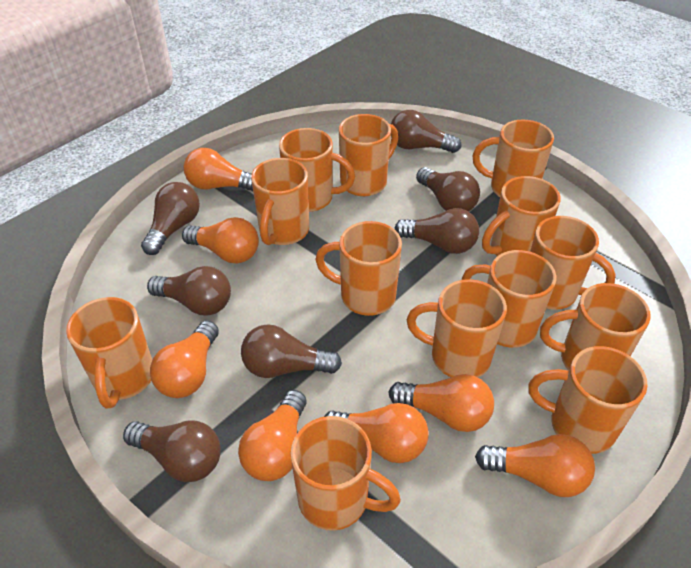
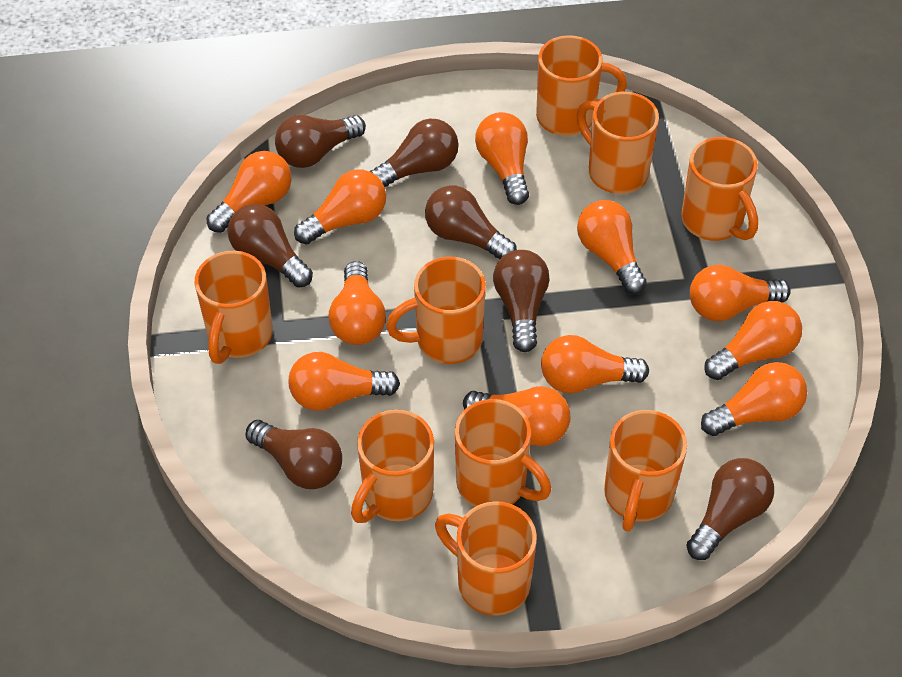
orange light bulb: [150,320,219,398] [182,217,259,264] [183,148,253,192] [238,390,306,481] [324,403,429,463] [389,374,494,432] [475,434,595,497] = 7 -> [206,151,292,233] [289,352,400,411] [294,169,386,245] [329,261,386,345] [463,386,570,446] [475,112,529,205] [541,335,649,394] [577,200,647,294] [690,265,791,321] [701,362,807,436] [704,301,802,380] = 11
orange mug: [66,297,152,409] [251,158,309,245] [279,128,355,212] [291,416,401,531] [315,221,402,316] [339,114,398,196] [407,279,507,378] [462,250,556,348] [473,120,554,197] [482,176,561,256] [529,346,648,454] [530,216,616,310] [540,283,651,370] = 13 -> [195,251,273,364] [351,410,434,523] [386,257,486,364] [435,501,537,615] [455,399,551,507] [536,35,627,136] [577,92,659,194] [604,410,687,532] [681,137,758,241] = 9

